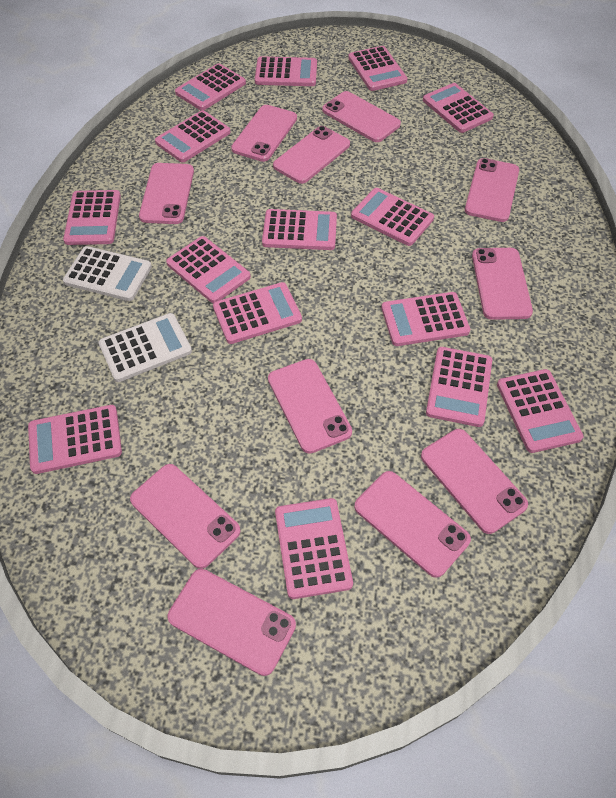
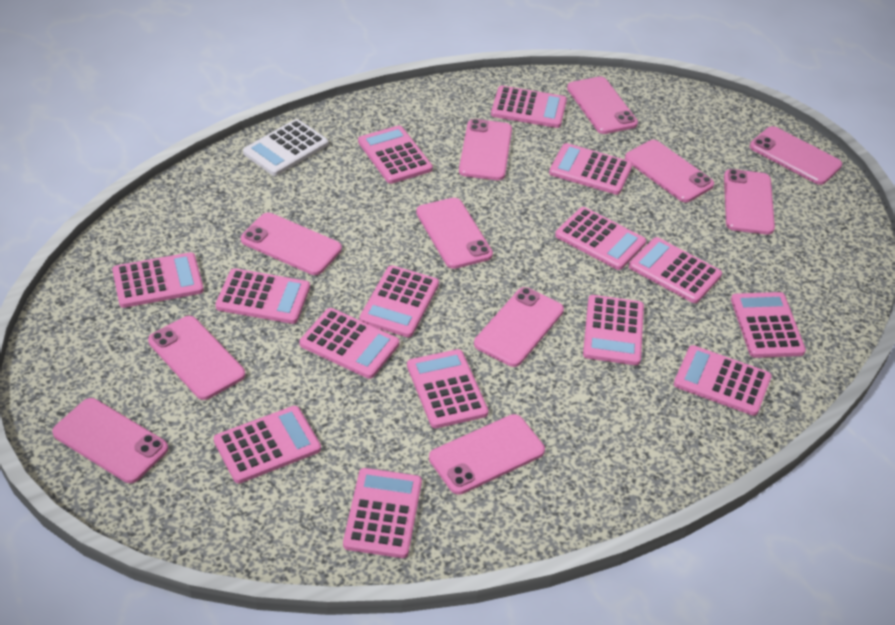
white calculator: [63,246,152,301] [98,313,192,382] = 2 -> [243,119,328,176] = 1

